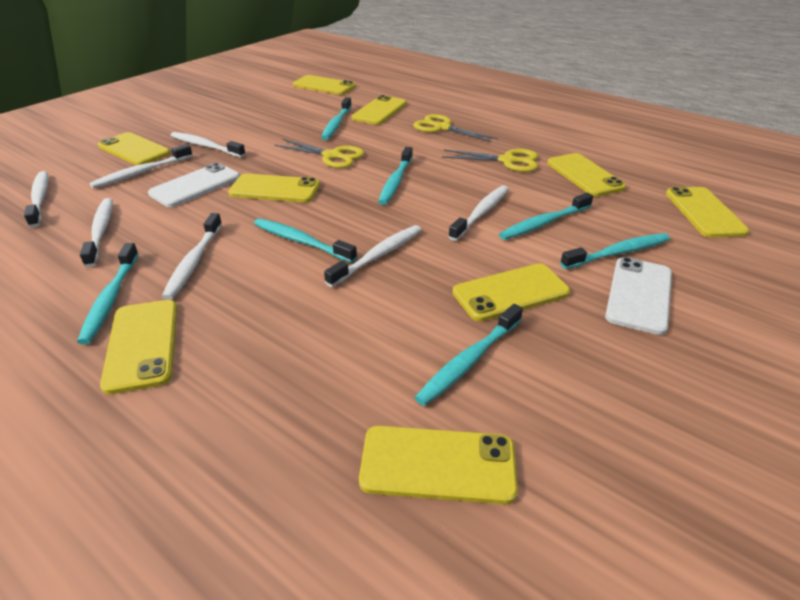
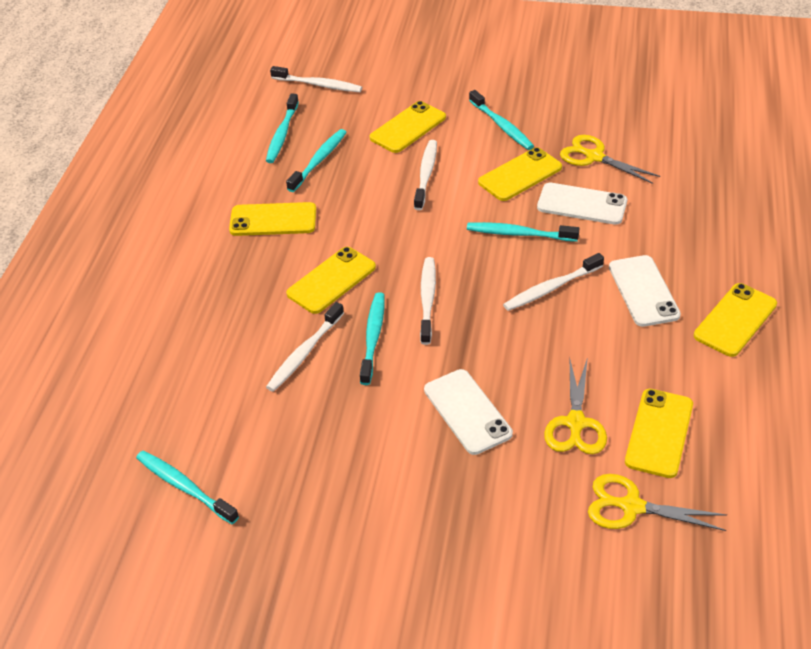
turquoise toothbrush: [77,243,139,344] [254,218,357,263] [321,97,351,140] [378,147,413,205] [414,304,523,406] [499,193,593,240] [560,233,670,269] = 7 -> [136,451,239,524] [266,93,299,163] [286,129,347,192] [360,292,385,385] [467,222,580,242] [469,90,534,150] = 6
white phone: [148,163,240,207] [605,257,672,335] = 2 -> [424,369,513,455] [537,183,627,225] [609,255,681,327] = 3
white toothbrush: [24,171,48,228] [80,198,113,267] [89,144,193,188] [162,213,222,300] [170,132,246,157] [324,225,421,287] [448,186,509,241] = 7 -> [266,302,344,392] [270,66,362,92] [414,140,437,210] [420,257,436,345] [503,253,604,311] = 5
yellow phone: [98,132,171,165] [100,300,177,394] [228,173,320,202] [293,75,356,95] [351,95,407,125] [359,426,518,504] [452,263,570,322] [547,153,626,196] [666,187,749,238] = 9 -> [229,202,316,236] [286,247,376,314] [370,101,446,153] [478,147,562,201] [625,389,693,478] [694,283,777,357] = 6

